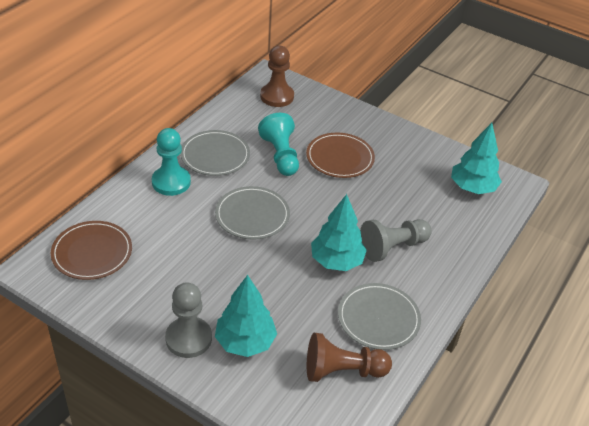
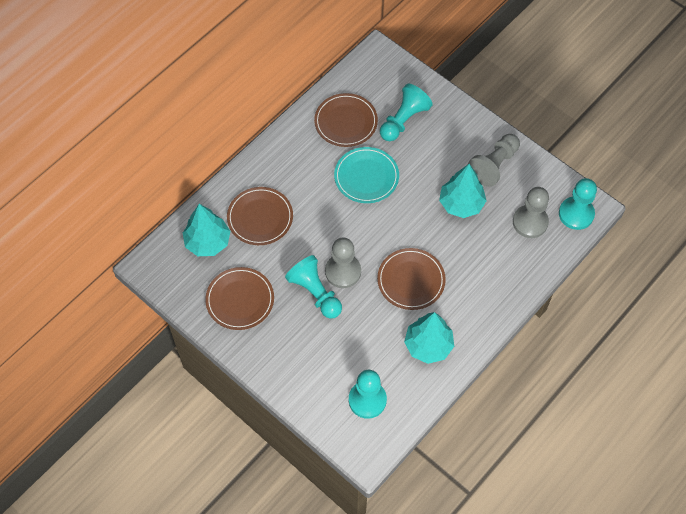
brown pawn: [260,46,294,107] [307,333,392,382] = 2 -> none = 0
brown plate: [51,221,132,280] [306,133,375,178] = 2 -> [205,267,274,330] [227,187,293,245] [314,93,378,147] [377,248,446,310] = 4
grey pawn: [165,282,212,358] [360,219,432,262] = 2 -> [325,237,361,288] [468,134,520,187] [513,187,549,238] = 3
grey plate: [180,130,250,176] [215,186,290,240] [338,283,421,350] = 3 -> none = 0
turquoise pawn: [152,128,191,196] [258,113,299,176] = 2 -> [285,255,342,319] [349,370,387,419] [380,84,433,141] [559,178,597,230] = 4
turquoise plate: none = 0 -> [334,147,399,203] = 1

